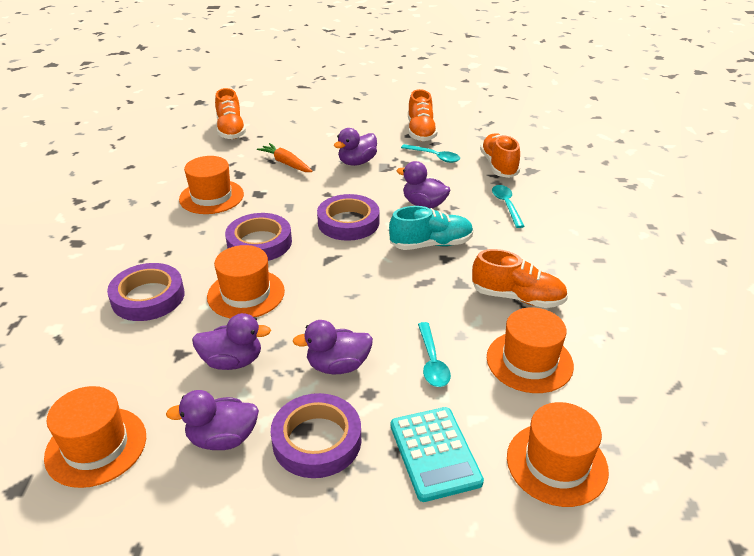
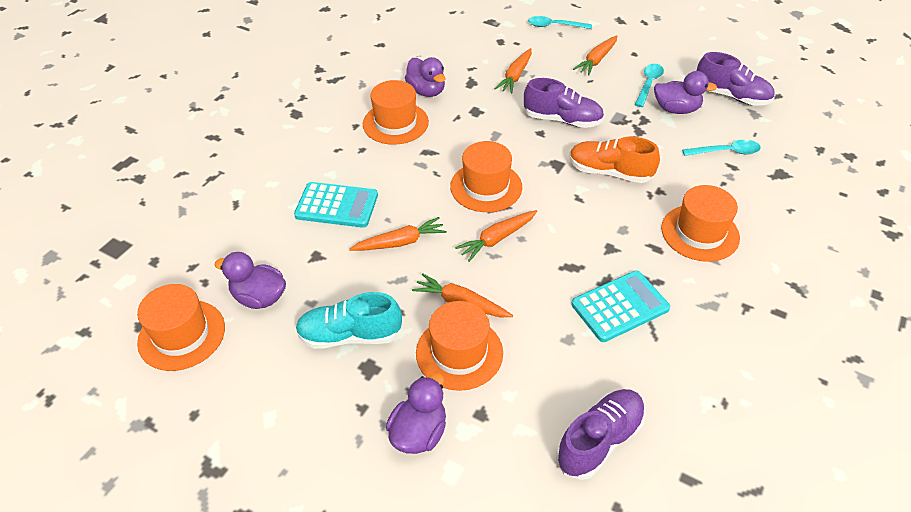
orange carrot: [257,143,313,172] = 1 -> [349,217,446,251] [412,273,513,317] [455,210,537,262] [494,48,532,94] [573,35,617,76] = 5
orange shoe: [215,88,246,139] [408,89,437,141] [472,249,568,308] [480,133,520,178] = 4 -> [569,137,660,183] = 1
purple duck: [166,390,259,450] [192,313,271,370] [292,320,373,374] [334,128,377,166] [397,161,450,209] = 5 -> [214,252,286,309] [386,373,446,454] [405,57,445,97] [654,71,717,114] = 4
purple shoe: none = 0 -> [524,78,604,128] [556,389,646,480] [697,52,774,106] = 3
purple tape: [107,263,185,321] [225,213,292,261] [271,393,361,478] [317,194,380,241] = 4 -> none = 0
turquoise calculator: [391,407,484,502] = 1 -> [294,182,378,228] [571,271,670,342] = 2

